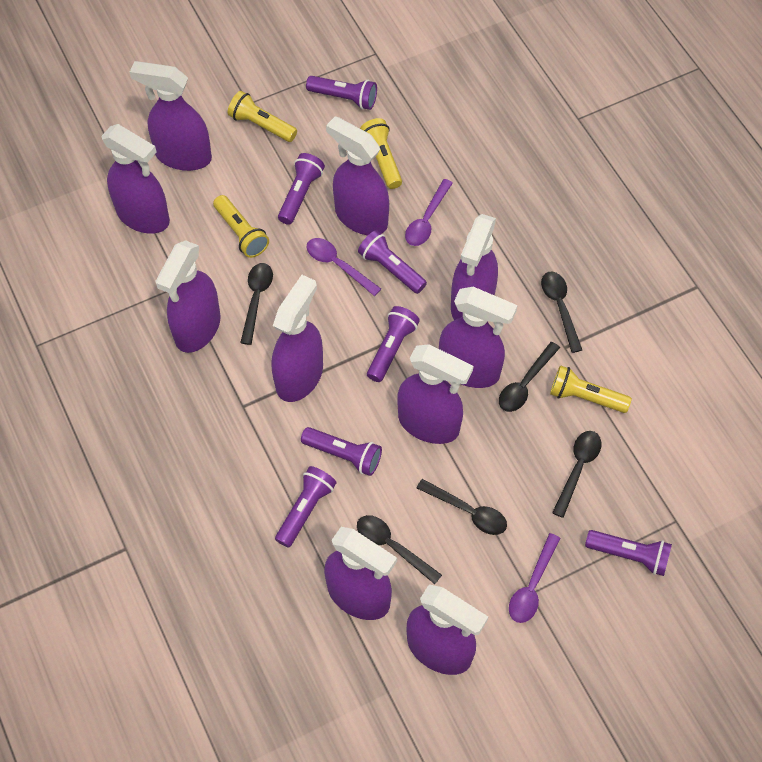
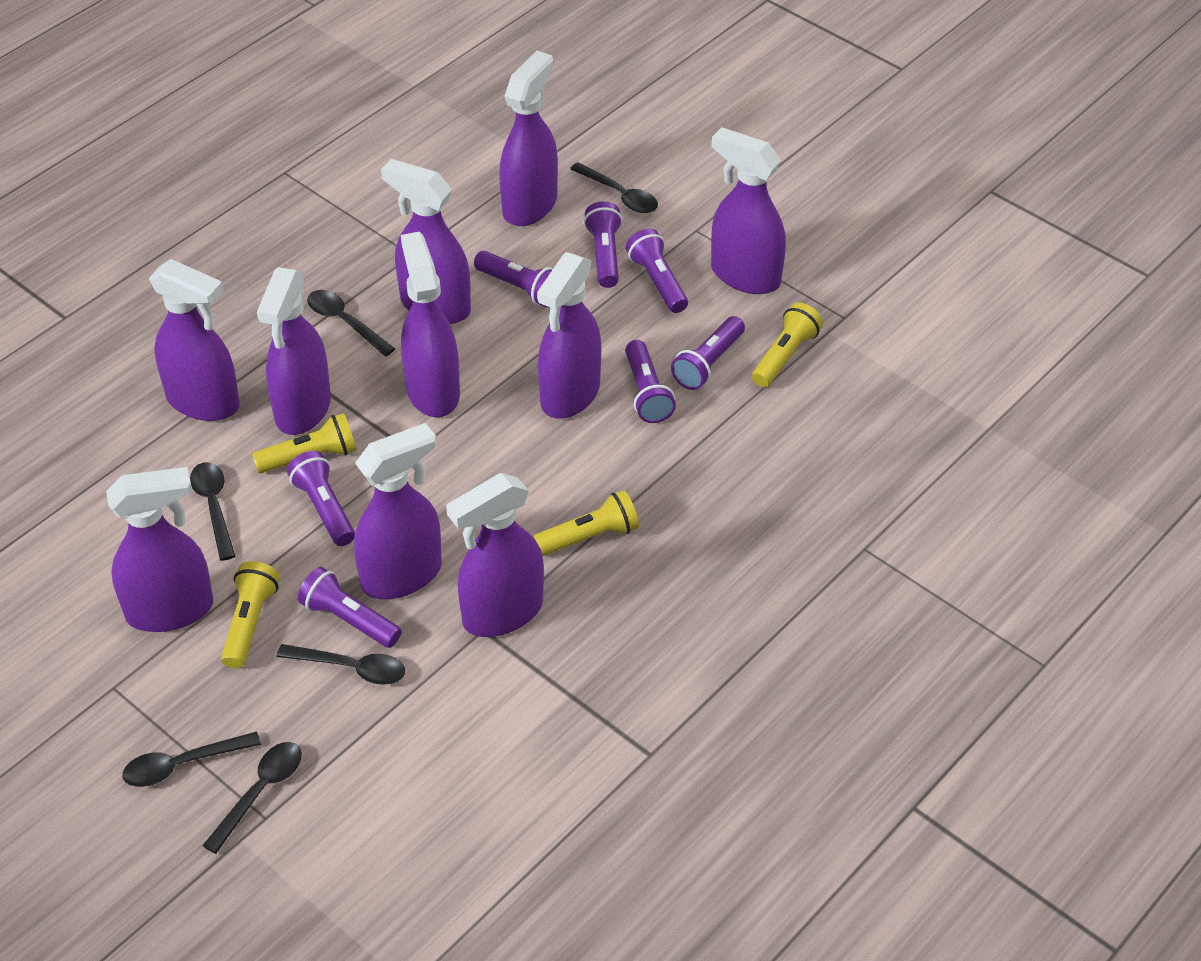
purple spoon: [306,238,381,296] [405,179,453,246] [509,533,561,623] = 3 -> none = 0

